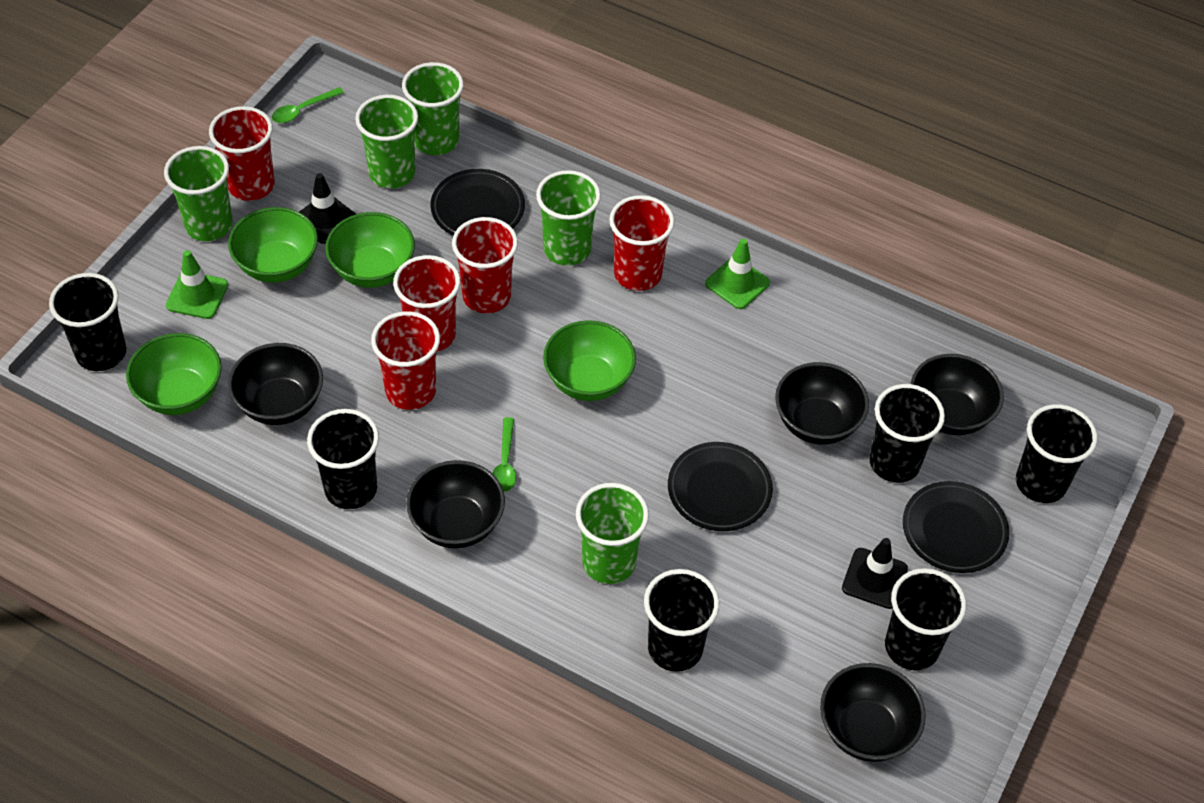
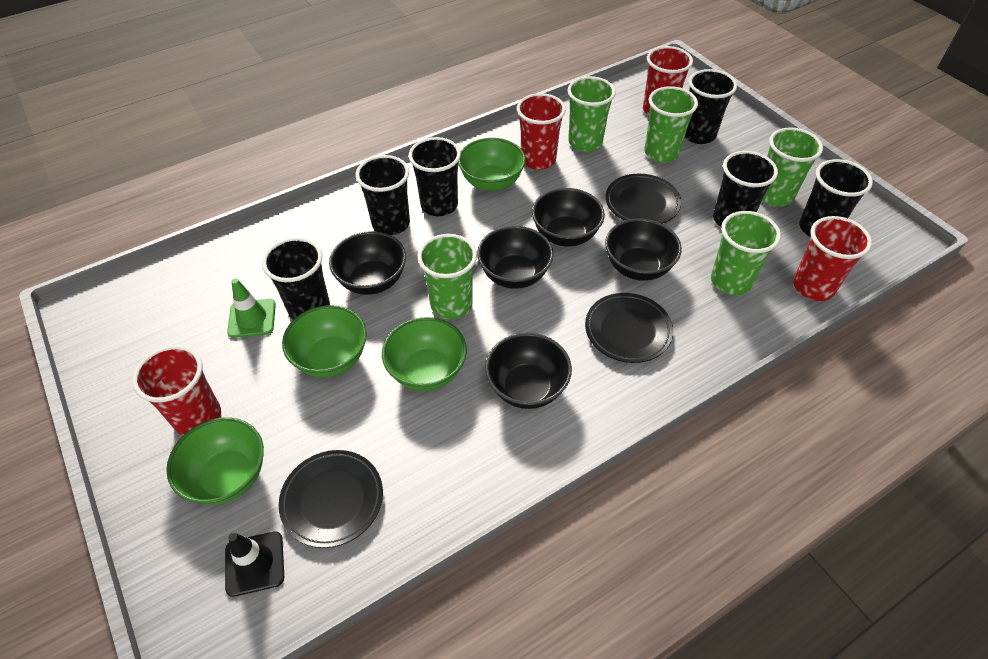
black traffic cone: [299,173,356,244] [842,538,908,609] = 2 -> [225,531,284,597] = 1
green spoon: [272,87,344,123] [492,417,516,492] = 2 -> none = 0
green traffic cone: [166,250,228,319] [705,239,770,309] = 2 -> [227,278,276,338] = 1
red cup: [209,106,275,201] [371,311,440,410] [393,255,460,352] [452,217,518,313] [609,195,675,291] = 5 -> [132,345,221,436] [517,93,566,170] [643,46,693,116] [793,216,872,301] = 4

